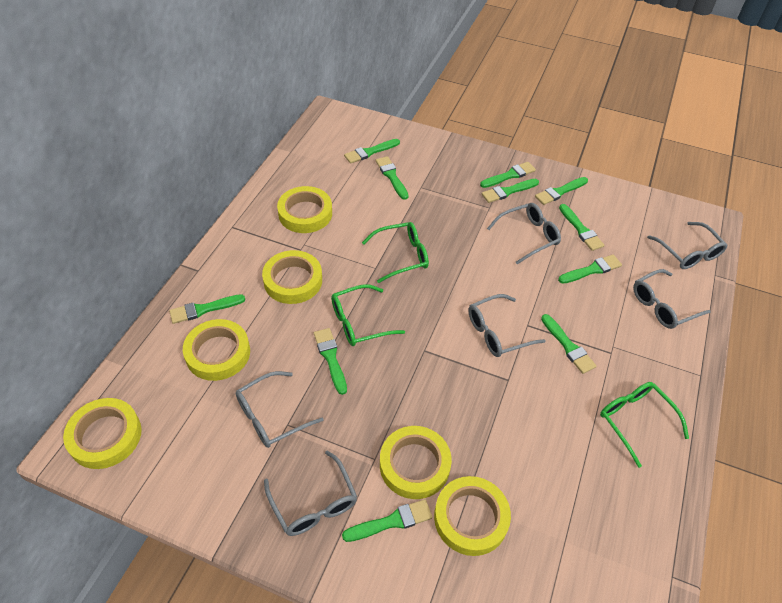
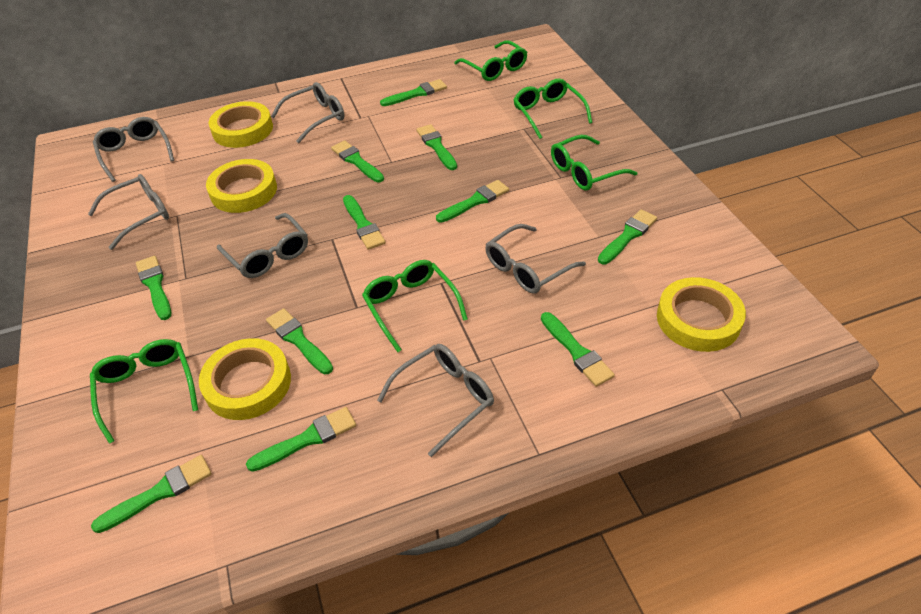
green glasses: [331,284,405,346] [362,222,429,283] [600,382,689,468] = 3 -> [90,339,198,444] [362,260,468,352] [454,40,528,81] [513,78,592,139] [551,135,637,191] = 5
yellow tape: [63,398,142,469] [183,319,250,381] [262,250,322,304] [277,186,332,233] [380,426,452,499] [434,476,511,556] = 6 -> [199,338,291,420] [206,159,277,213] [208,101,273,148] [657,277,746,352] = 4

